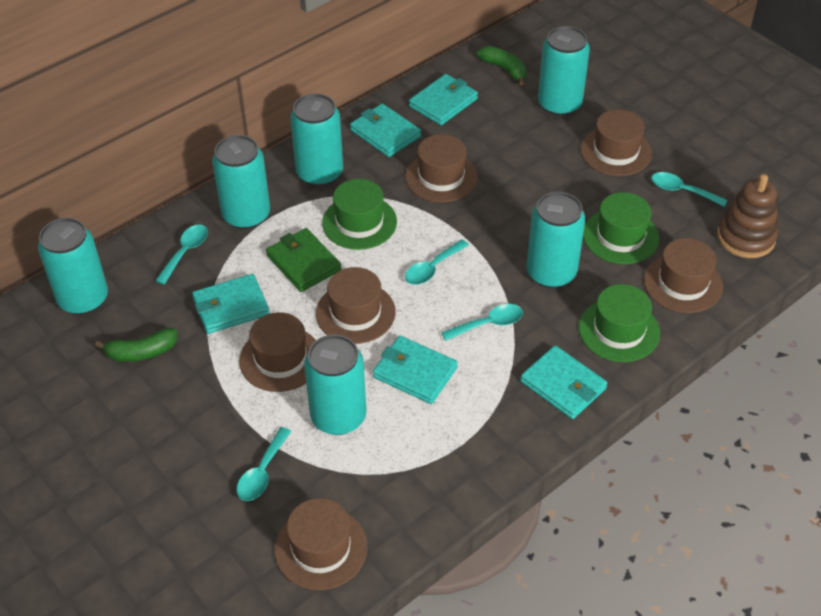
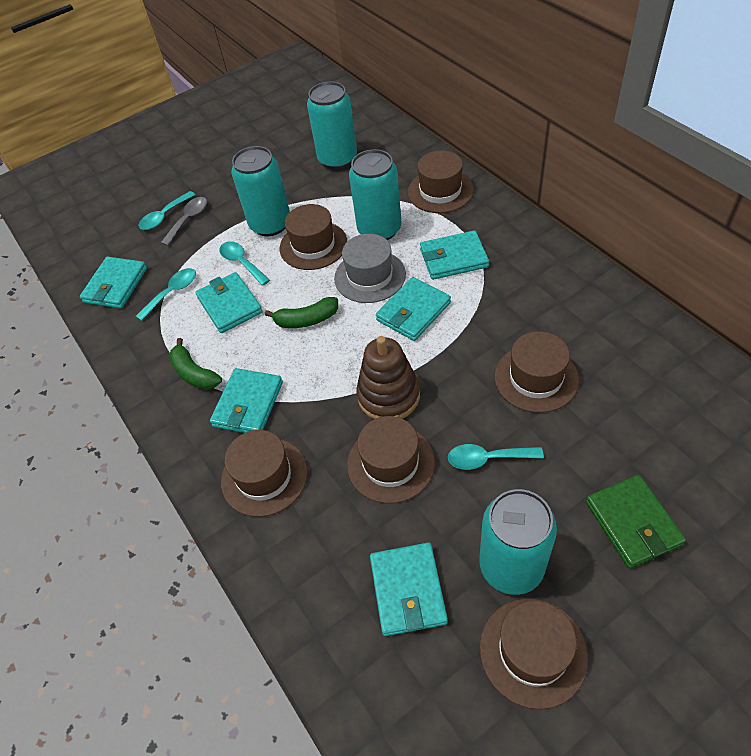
green hat: [322,179,397,250] [579,284,660,362] [583,192,659,264] = 3 -> none = 0
grey hat: none = 0 -> [334,234,406,303] = 1
grey spoon: none = 0 -> [161,197,207,246] = 1
turquoise can: [38,218,108,315] [212,135,270,229] [290,93,343,186] [304,335,366,435] [527,192,585,288] [538,26,590,116] = 6 -> [231,146,290,236] [307,81,357,169] [349,149,401,240] [479,489,557,595] = 4
turquoise spoon: [155,224,208,285] [237,427,292,501] [405,240,469,285] [441,304,523,341] [651,172,727,207] = 5 -> [136,268,196,321] [139,191,195,230] [219,241,270,286] [448,444,544,470] = 4
turquoise wallet: [192,274,270,334] [350,103,421,157] [373,336,458,404] [409,74,478,125] [520,345,607,419] = 5 -> [80,257,147,309] [195,272,263,333] [210,368,283,433] [370,543,448,636] [376,277,451,341] [420,230,489,280] = 6

